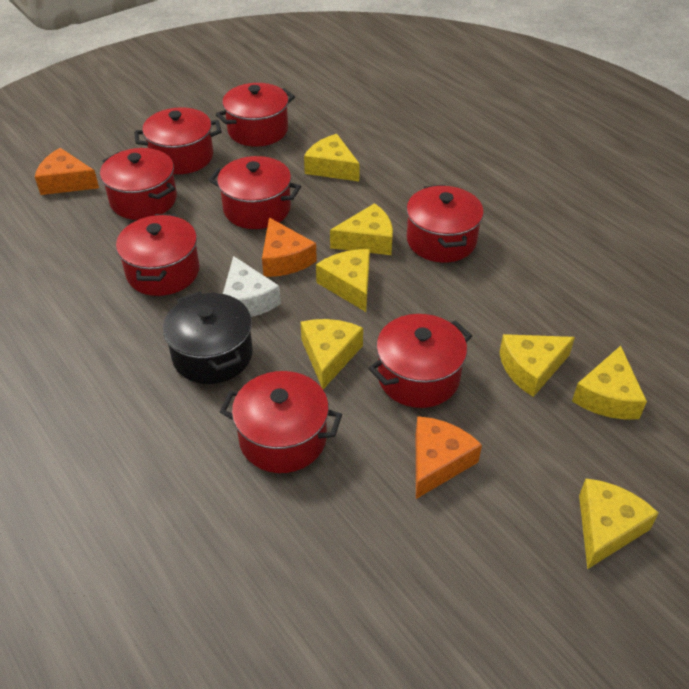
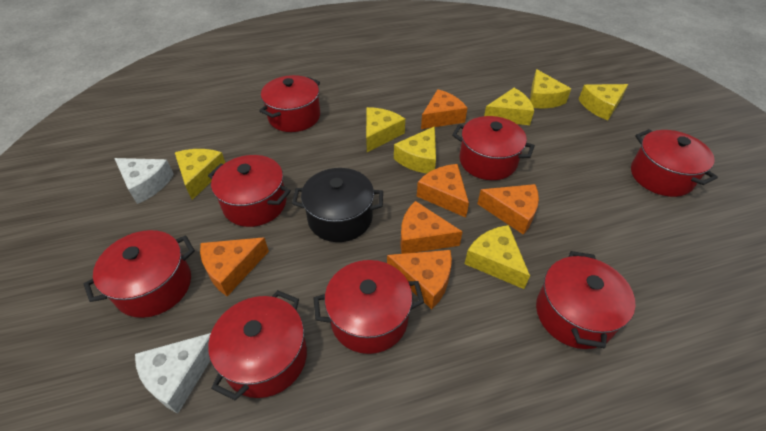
orange cheese: [35,148,99,195] [262,218,317,277] [416,416,482,499] = 3 -> [200,237,269,296] [387,250,452,309] [400,201,463,254] [417,164,469,218] [421,89,467,129] [477,184,539,235] = 6
white cheese: [223,256,281,317] = 1 -> [114,158,174,204] [135,333,211,413] = 2

